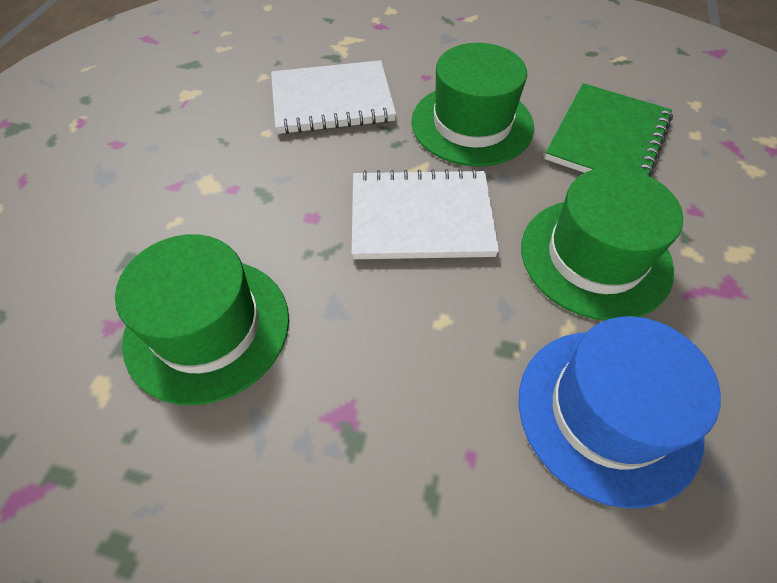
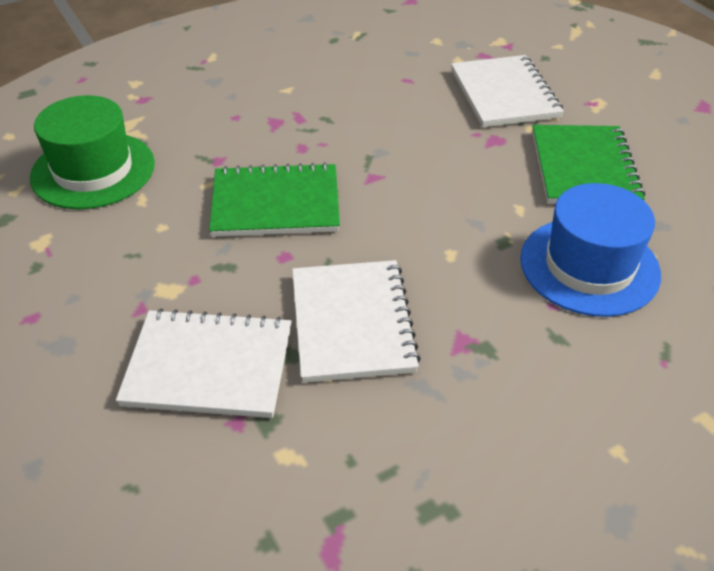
green hat: [115,234,289,405] [411,43,534,167] [521,167,683,321] = 3 -> [30,95,155,210] = 1
green notebook: [545,83,673,176] = 1 -> [209,162,340,237] [532,125,645,204] = 2
white notebook: [271,60,396,134] [351,169,499,259] = 2 -> [116,308,292,418] [292,260,421,383] [451,55,564,127] = 3

